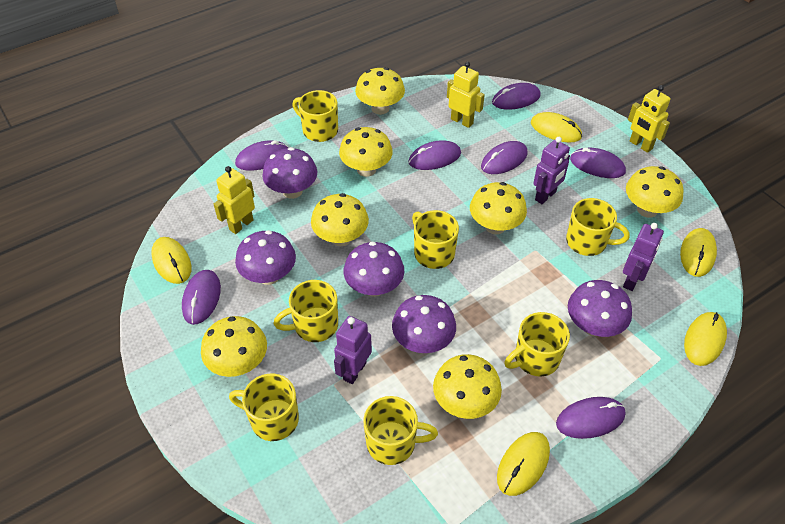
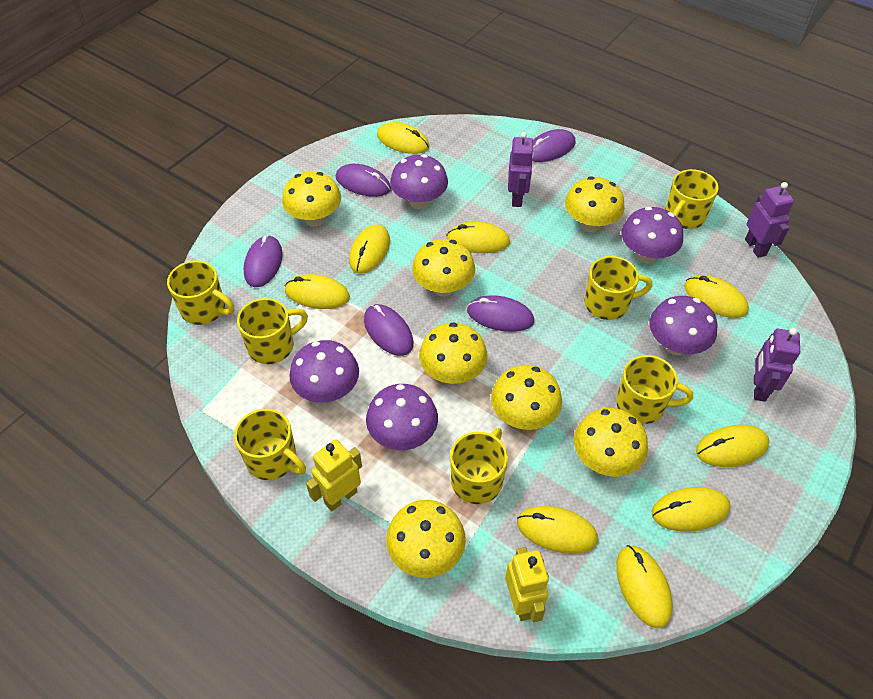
purple mouse: [182,270,221,325] [235,140,289,171] [408,140,461,170] [481,141,528,174] [492,83,541,110] [556,397,626,439] [570,148,626,178] = 7 -> [244,235,283,287] [336,164,391,197] [364,304,413,356] [467,295,534,332] [532,129,575,162] = 5
yellow mouse: [151,237,192,284] [497,432,550,496] [531,112,582,143] [680,228,717,277] [684,312,727,366] = 5 -> [285,274,350,309] [349,224,390,274] [377,122,430,154] [446,222,510,253] [517,506,598,554] [616,545,673,628] [652,487,730,532] [684,275,749,318] [696,425,769,467] = 9
yellow robot: [214,166,255,234] [447,62,485,128] [628,85,671,153] = 3 -> [306,439,362,512] [505,547,549,623] = 2

